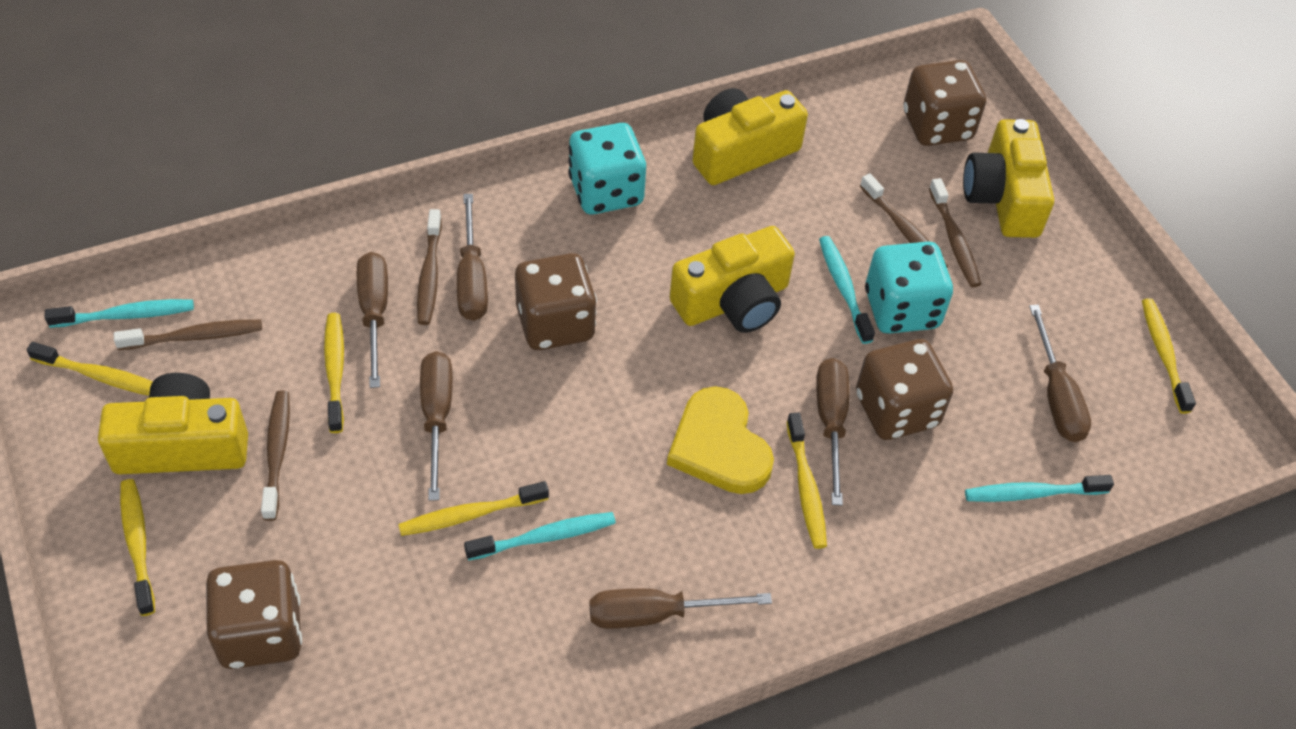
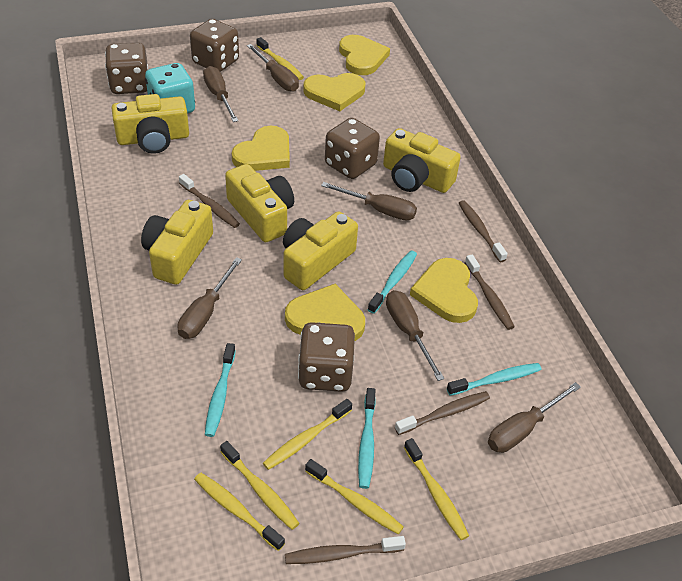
turquoise dice: [568,123,646,214] [865,241,953,334] = 2 -> [145,63,195,113] = 1
yellow camera: [98,373,248,474] [670,226,795,333] [692,88,808,185] [963,119,1054,238] = 4 -> [112,94,189,154] [141,200,213,285] [225,164,294,242] [283,211,358,290] [383,128,461,193] = 5
yellow heart: [667,386,774,494] = 1 -> [232,126,290,171] [285,284,365,341] [303,73,365,111] [339,35,390,75] [410,258,478,323] = 5

